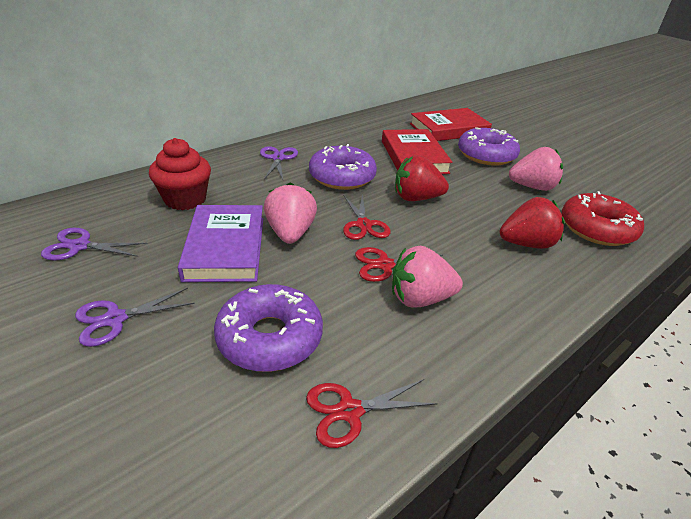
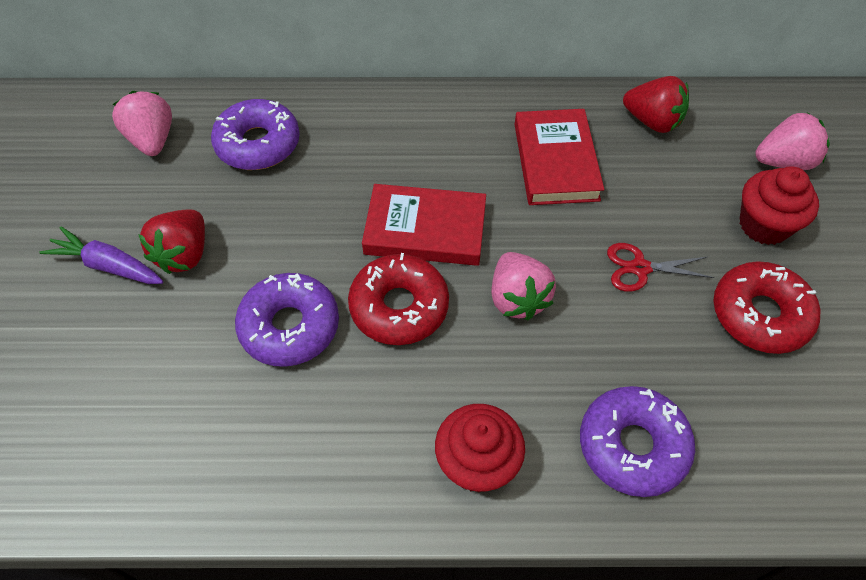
purple book: [178,205,263,282] = 1 -> none = 0
purple carrot: none = 0 -> [39,227,163,284] = 1
purple scissors: [41,228,148,261] [75,288,195,347] [260,146,298,180] = 3 -> none = 0
red cupcake: [149,138,211,210] = 1 -> [435,404,525,493] [740,166,819,245] = 2
red donut: [562,191,644,246] = 1 -> [348,253,449,345] [713,261,820,354] = 2
red scissors: [306,379,438,448] [343,193,391,240] [355,247,443,282] = 3 -> [607,243,714,292] = 1

